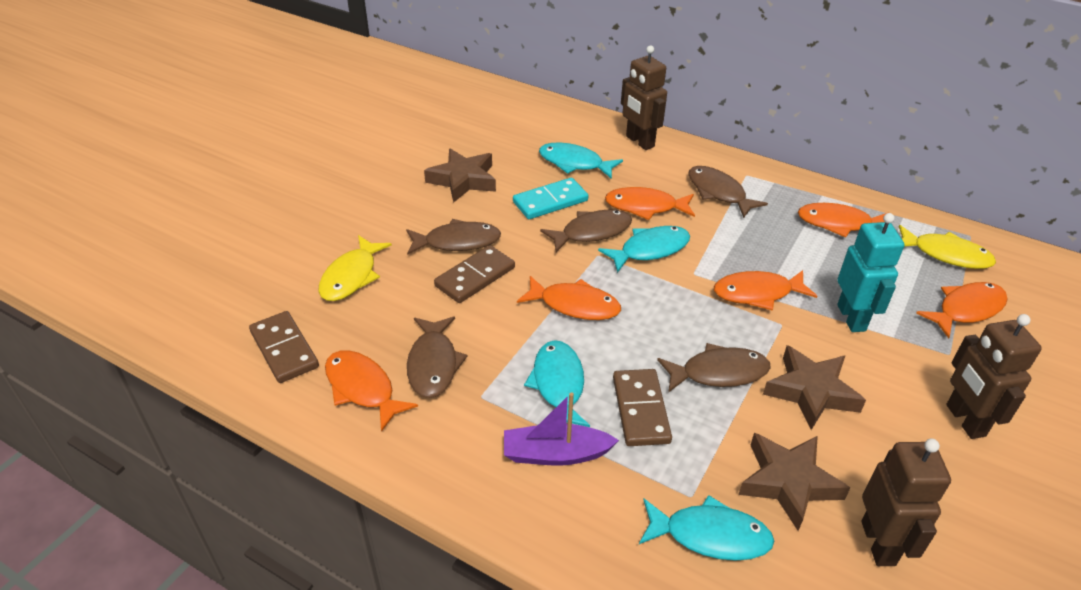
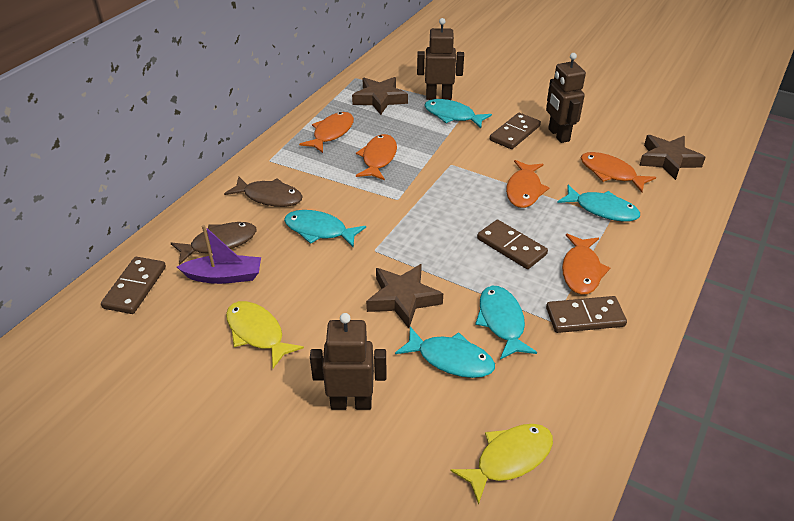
brown domino: [249,311,319,383] [434,245,515,303] [613,369,672,446] = 3 -> [101,257,166,314] [477,220,548,269] [490,113,541,149] [546,296,627,333] = 4
brown fish: [406,219,501,255] [407,316,467,398] [540,209,632,252] [657,343,771,393] [688,166,768,218] = 5 -> [171,222,257,265] [224,177,303,207] = 2
orange fish: [325,350,418,432] [517,276,621,320] [605,187,695,220] [714,270,817,311] [798,203,887,238] [916,282,1008,338] = 6 -> [299,112,354,153] [356,134,397,180] [506,160,549,208] [562,234,610,295] [581,152,656,192] = 5
turquoise domino: [513,178,589,219] = 1 -> none = 0
turquoise fish: [524,340,590,427] [539,143,623,179] [598,226,690,273] [639,495,774,561] = 4 -> [284,210,366,247] [395,327,495,378] [424,99,492,128] [475,286,537,360] [557,185,640,221] = 5
turquoise robot: [837,213,904,332] = 1 -> none = 0

